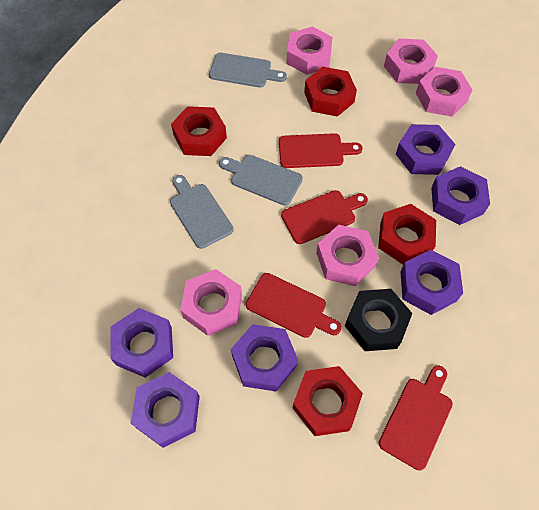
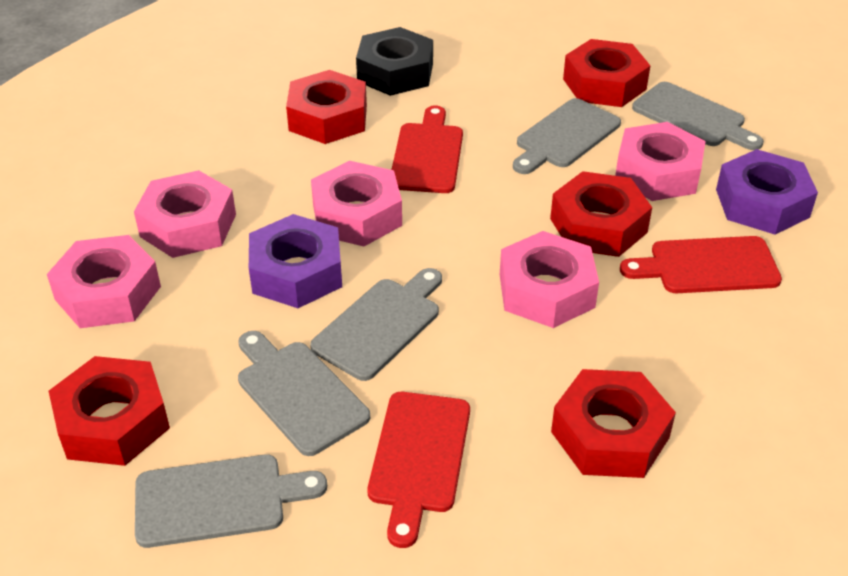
grey cutting board: [170,175,234,249] [209,53,287,88] [219,155,303,206] = 3 -> [135,455,327,548] [238,331,370,456] [310,268,442,381] [513,98,621,174] [632,82,764,150] = 5
purple nut: [110,308,173,378] [131,372,200,448] [231,324,298,392] [396,124,455,175] [400,249,463,315] [431,166,490,225] = 6 -> [249,214,342,308] [716,149,818,234] = 2
red cutting board: [246,273,342,338] [279,133,363,168] [281,190,368,244] [379,366,453,471] = 4 -> [367,392,470,548] [391,105,463,193] [620,236,782,293] = 3
red nut: [171,106,227,156] [293,366,363,436] [304,67,357,117] [378,204,436,265] = 4 -> [49,356,170,466] [286,70,367,144] [550,171,652,257] [551,369,676,478] [563,39,650,107] = 5

